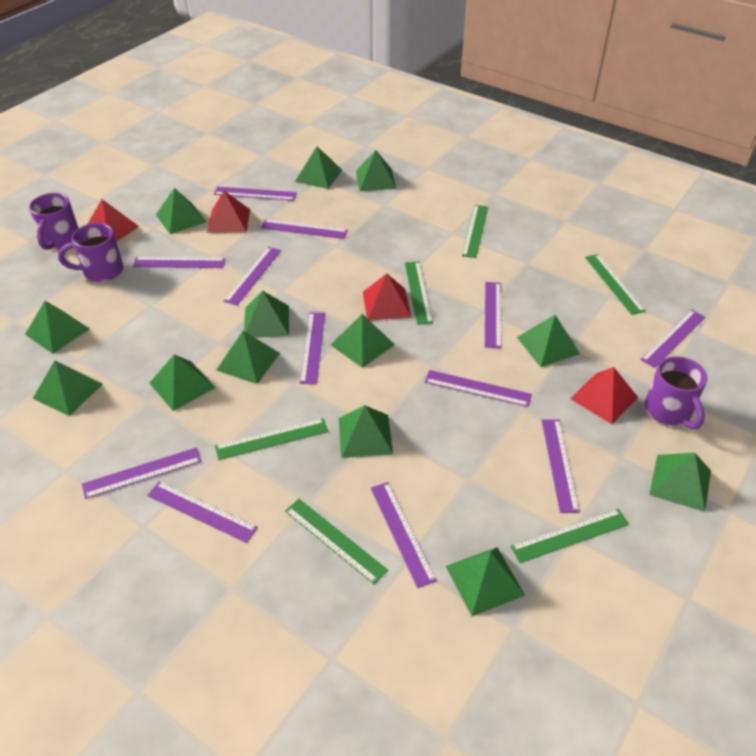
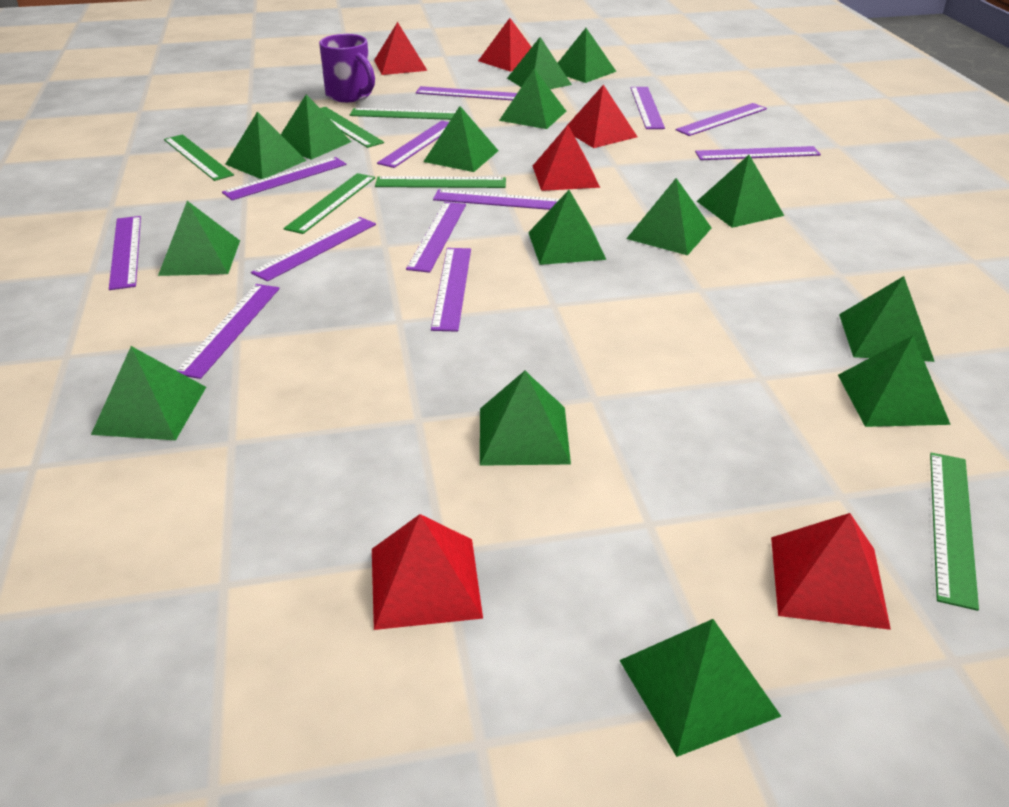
green pyramid: [25,301,90,354] [32,360,103,416] [150,355,215,411] [156,188,206,234] [217,331,280,384] [244,291,289,338] [295,146,342,189] [331,314,395,368] [339,405,393,458] [356,150,396,191] [446,547,525,616] [517,315,580,367] [649,453,711,512] = 13 -> [91,346,206,441] [158,201,240,276] [225,112,306,179] [281,94,351,160] [423,106,499,172] [480,371,571,466] [499,69,566,129] [507,37,572,89] [528,190,606,265] [558,28,616,83] [619,619,781,757] [626,178,712,255] [697,155,784,228] [838,335,951,427] [839,276,935,362] = 15
purple mug: [29,193,78,250] [58,223,123,282] [645,356,707,429] = 3 -> [319,34,375,102] = 1
red pyramid: [88,199,139,242] [207,191,250,233] [363,274,411,321] [570,367,638,424] = 4 -> [372,514,483,630] [374,22,428,75] [478,18,531,72] [533,125,600,191] [563,85,637,148] [771,513,891,630] = 6

